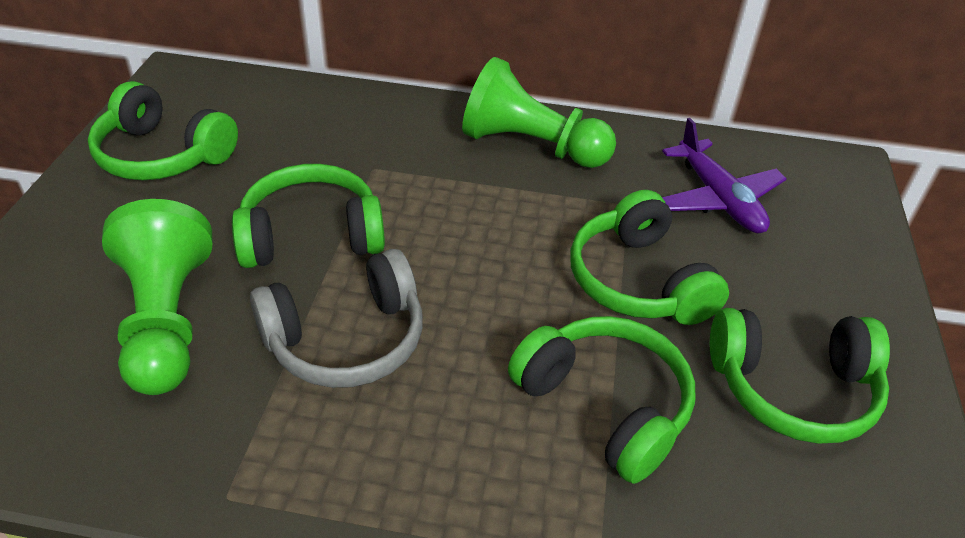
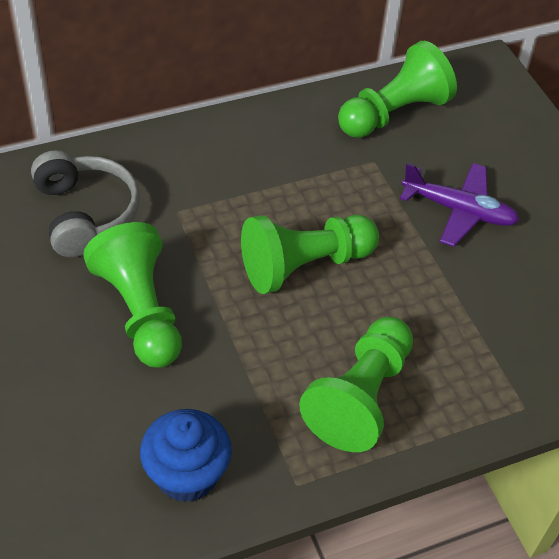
blue cupcake: none = 0 -> [140,409,232,502] = 1
green headphones: [88,81,238,180] [232,164,385,268] [508,316,695,484] [570,190,729,325] [710,308,890,444] = 5 -> none = 0
green pawn: [102,199,212,395] [462,57,616,168] = 2 -> [83,222,182,368] [241,215,379,294] [299,317,413,452] [338,41,457,138] = 4

